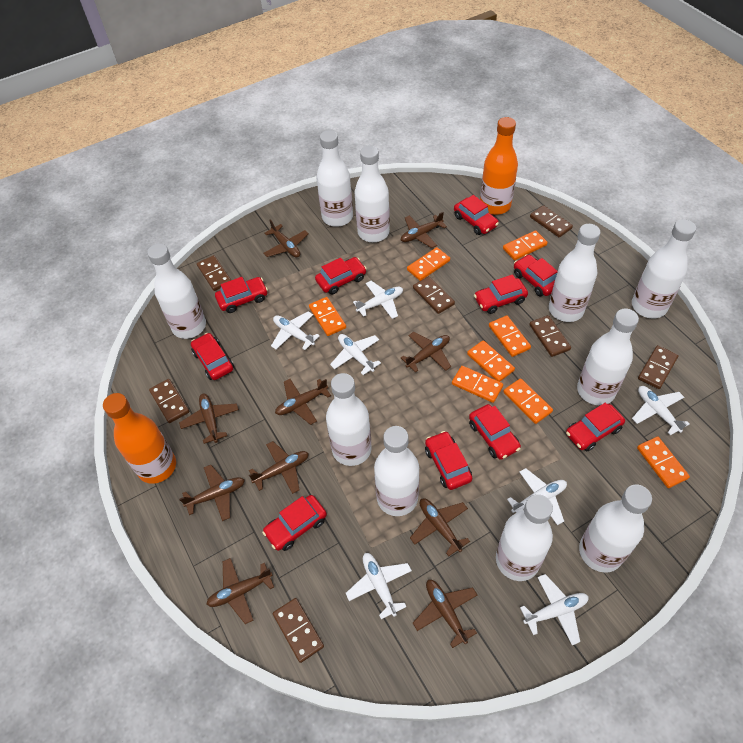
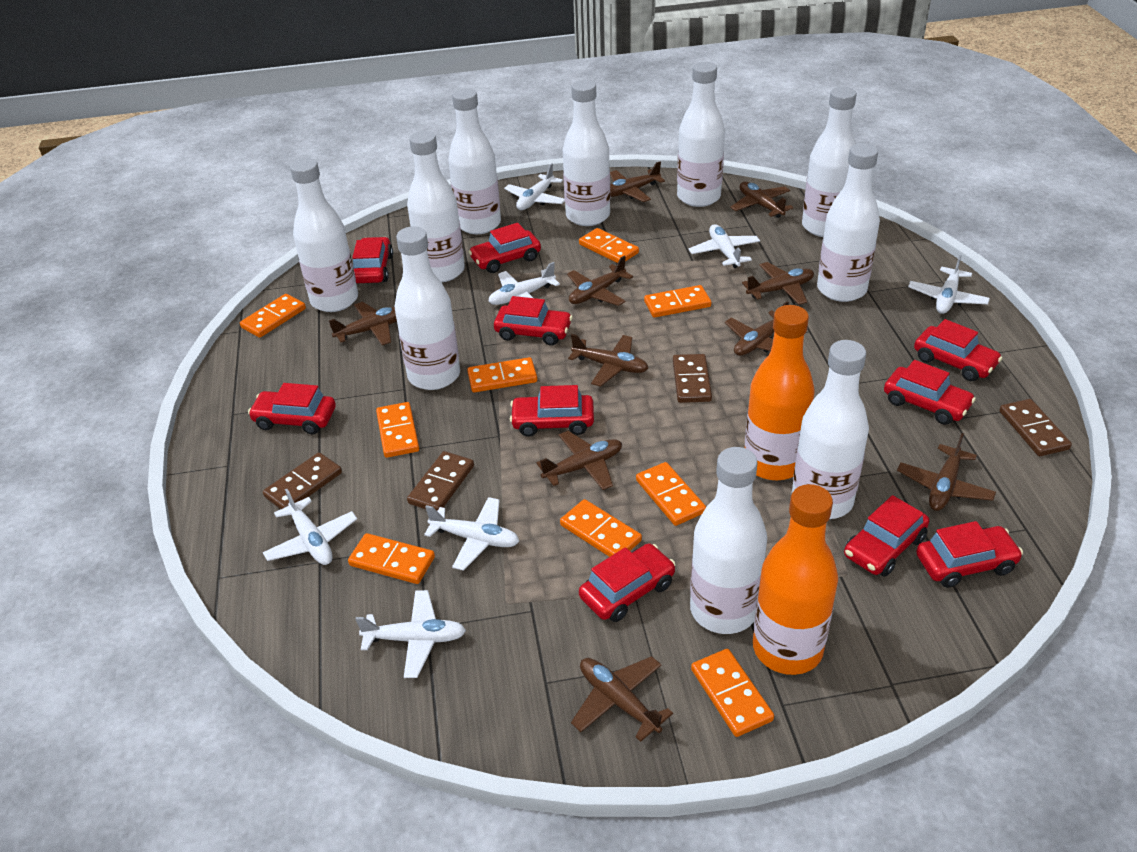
brown domino: [149,379,189,423] [197,255,231,291] [273,598,324,663] [413,276,455,314] [529,315,571,357] [530,205,573,237] [638,345,679,389] = 7 -> [263,452,342,509] [407,451,474,511] [673,354,712,403] [999,399,1072,456] = 4
orange domino: [309,297,346,336] [407,247,450,281] [452,366,503,403] [467,340,515,382] [489,315,531,357] [503,230,548,260] [503,378,553,424] [637,437,690,488] = 8 -> [240,294,306,338] [348,533,435,584] [376,402,419,458] [467,357,537,392] [560,499,642,557] [579,228,639,263] [636,462,706,526] [644,285,711,318] [691,649,774,737] = 9

